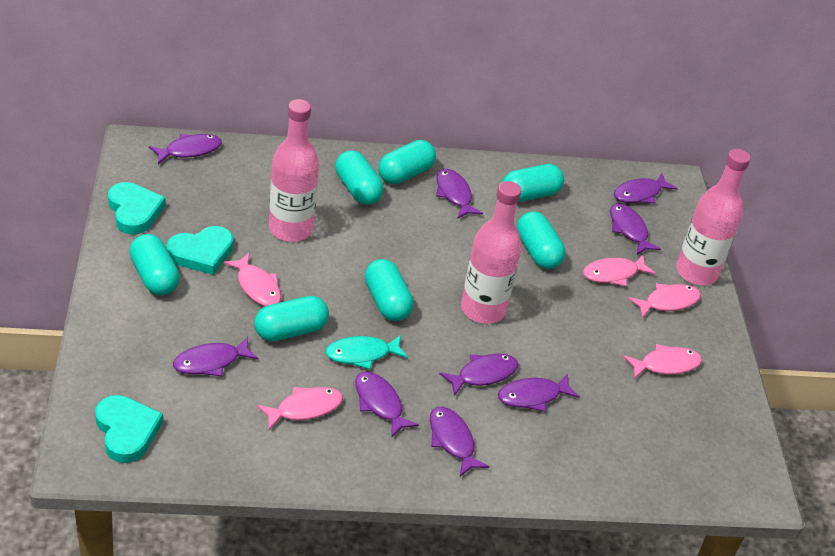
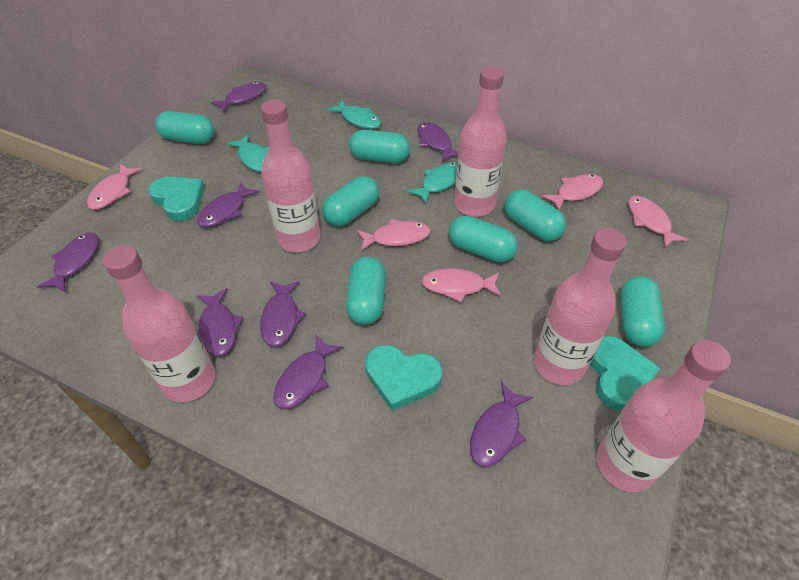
pink bottle: [269,99,319,242] [461,181,522,324] [676,149,751,285] = 3 -> [103,245,215,402] [261,99,321,252] [454,66,507,217] [534,228,627,385] [597,340,731,493] = 5
purple fish: [149,134,222,164] [173,336,259,376] [355,371,419,438] [430,407,489,476] [436,169,483,218] [439,354,518,396] [498,374,580,412] [610,203,661,255] [614,173,678,203] = 9 -> [37,233,98,292] [197,182,260,227] [197,288,243,356] [211,82,266,112] [260,281,306,347] [273,335,343,410] [417,122,459,162] [470,382,533,467] = 8
turquoise fish: [325,335,408,369] = 1 -> [227,134,269,172] [327,99,381,129] [407,163,457,203] = 3

